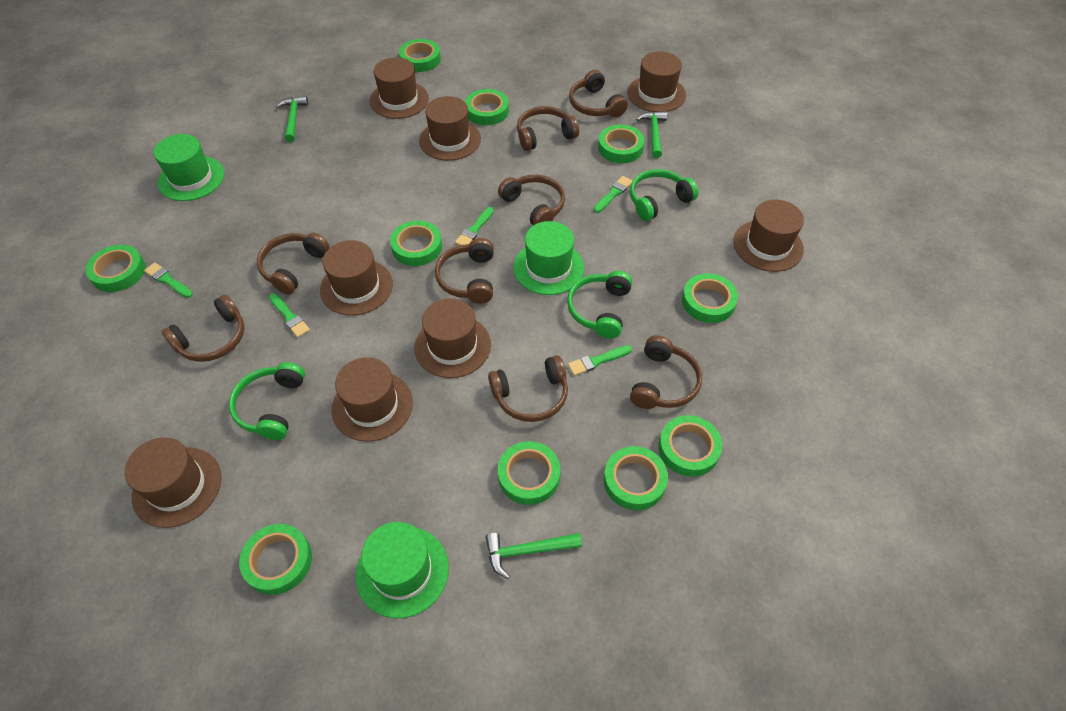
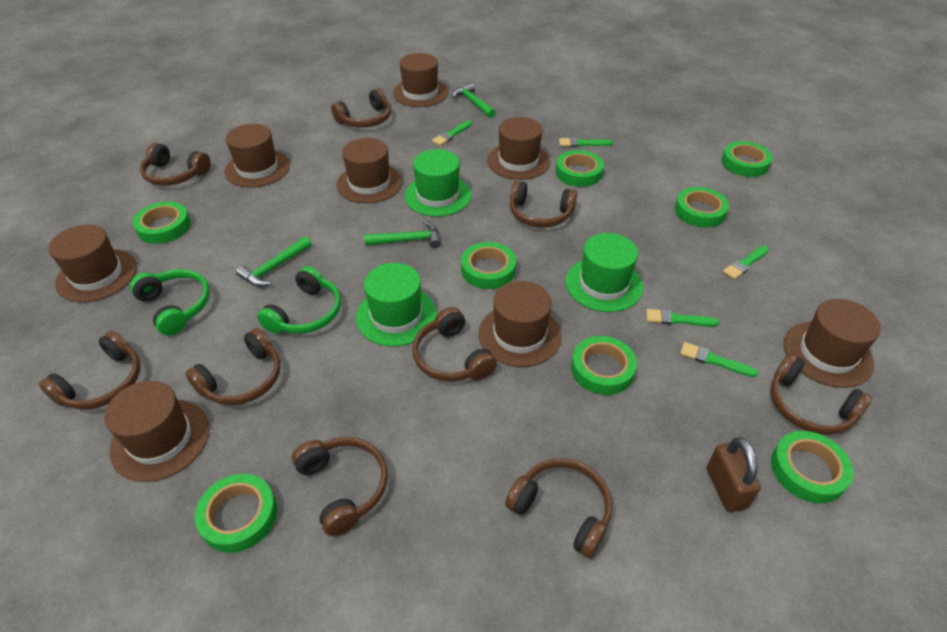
brown headphones: [162,295,244,362] [257,233,330,295] [435,238,494,304] [488,355,568,422] [498,175,565,225] [517,106,579,151] [569,70,628,117] [630,335,702,409] = 8 -> [39,331,141,410] [140,143,211,186] [186,328,281,405] [292,437,388,536] [331,88,391,127] [412,307,497,382] [505,458,612,558] [510,181,577,228] [771,353,872,435] = 9
brown padlock: none = 0 -> [707,437,761,512] = 1
green headphones: [229,362,305,440] [567,271,632,339] [630,169,699,221] = 3 -> [130,269,210,336] [257,266,341,334] = 2
green tape: [85,245,146,292] [239,524,312,595] [390,220,442,266] [399,39,441,72] [465,89,509,125] [498,441,561,505] [598,124,644,163] [604,446,668,510] [659,415,722,477] [682,273,738,323] = 10 -> [133,201,191,244] [195,474,277,553] [461,242,516,289] [556,150,604,187] [571,336,637,395] [675,187,729,228] [721,141,772,177] [771,431,854,503] = 8

